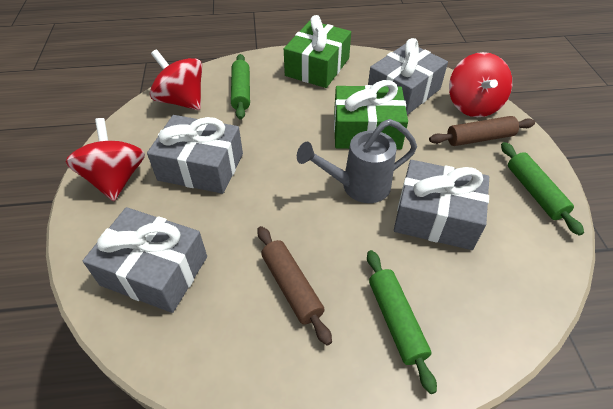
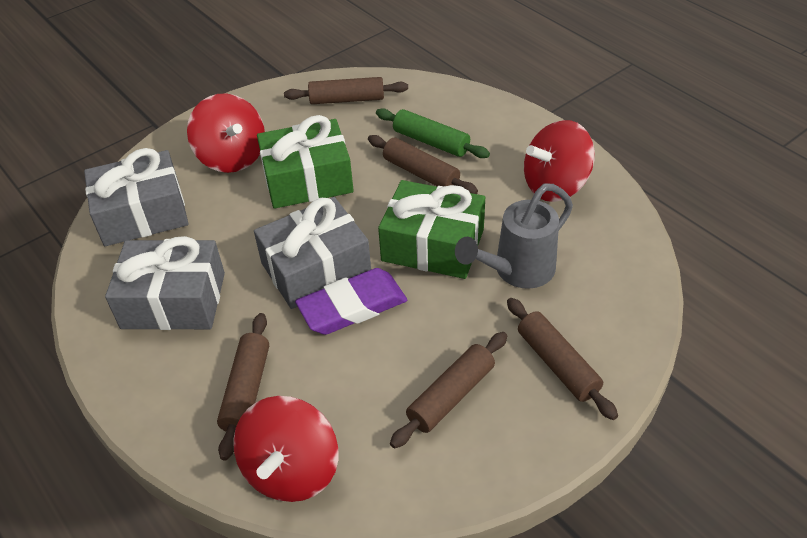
brown rolling pin: [257,226,332,345] [429,116,535,146] = 2 -> [217,313,269,461] [284,77,408,104] [368,135,478,194] [390,332,507,449] [507,298,618,420] = 5
green rolling pin: [231,54,250,120] [367,250,437,394] [501,142,584,236] = 3 -> [376,108,490,158] = 1
grey gift: [83,207,207,313] [147,115,243,194] [368,38,448,115] [394,160,489,250] = 4 -> [84,148,189,246] [105,236,225,330] [254,197,371,309] = 3
purple eraser: none = 0 -> [295,268,407,335] = 1

